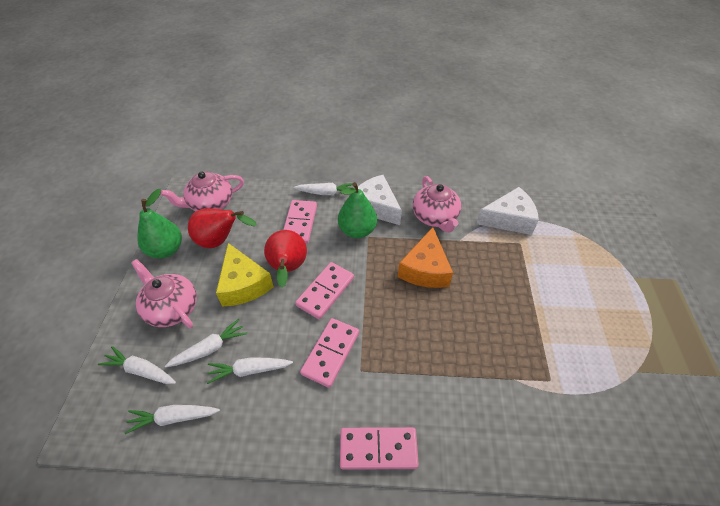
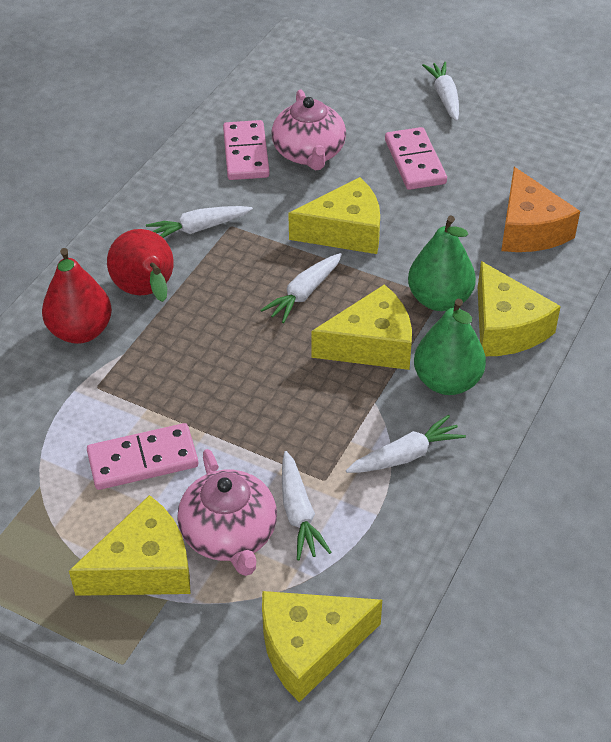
pink domino: [283,200,317,244] [295,262,354,319] [300,318,359,388] [340,427,419,470] = 4 -> [87,423,198,490] [223,120,270,180] [385,127,447,190] = 3
pink teapot: [131,259,197,328] [161,172,244,211] [413,176,461,233] = 3 -> [177,449,277,576] [271,89,346,171] = 2
white cheese: [358,175,402,225] [476,187,539,235] = 2 -> none = 0
yellow cheese: [216,243,274,307] = 1 -> [69,495,191,596] [262,591,382,702] [288,177,380,254] [311,284,412,370] [478,261,561,356] = 5

